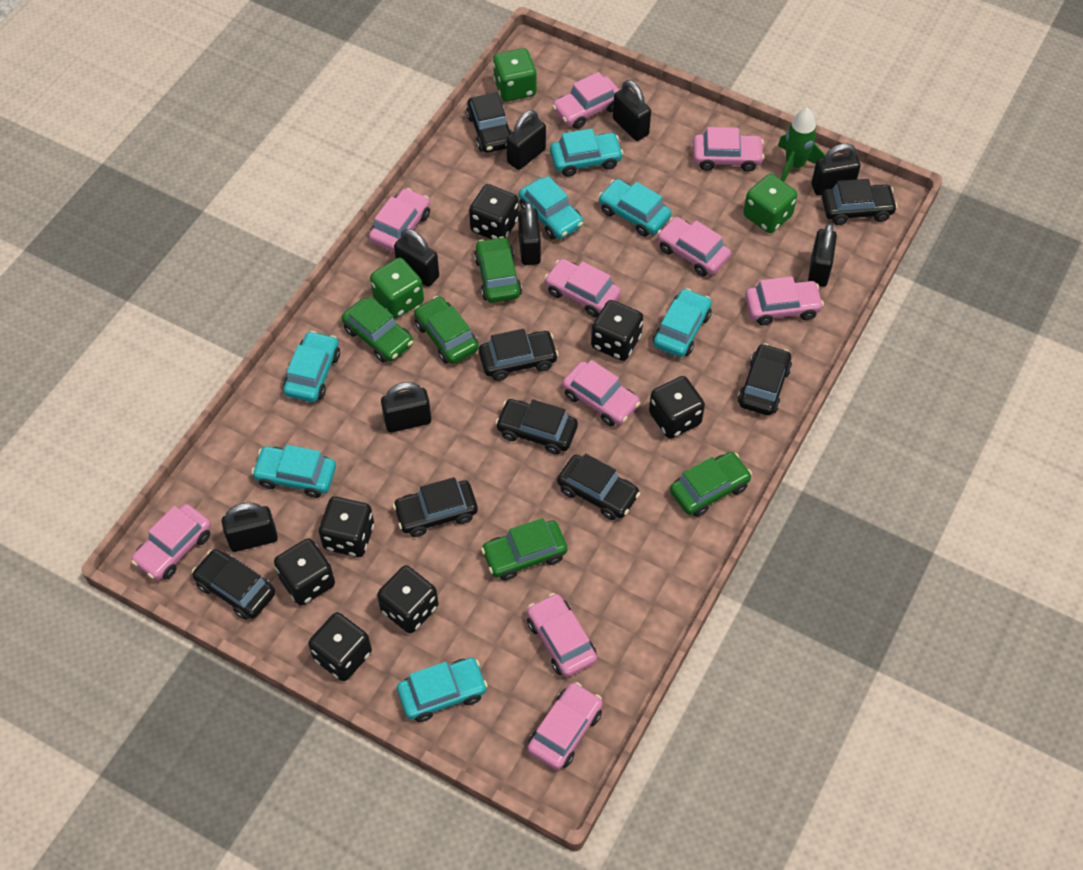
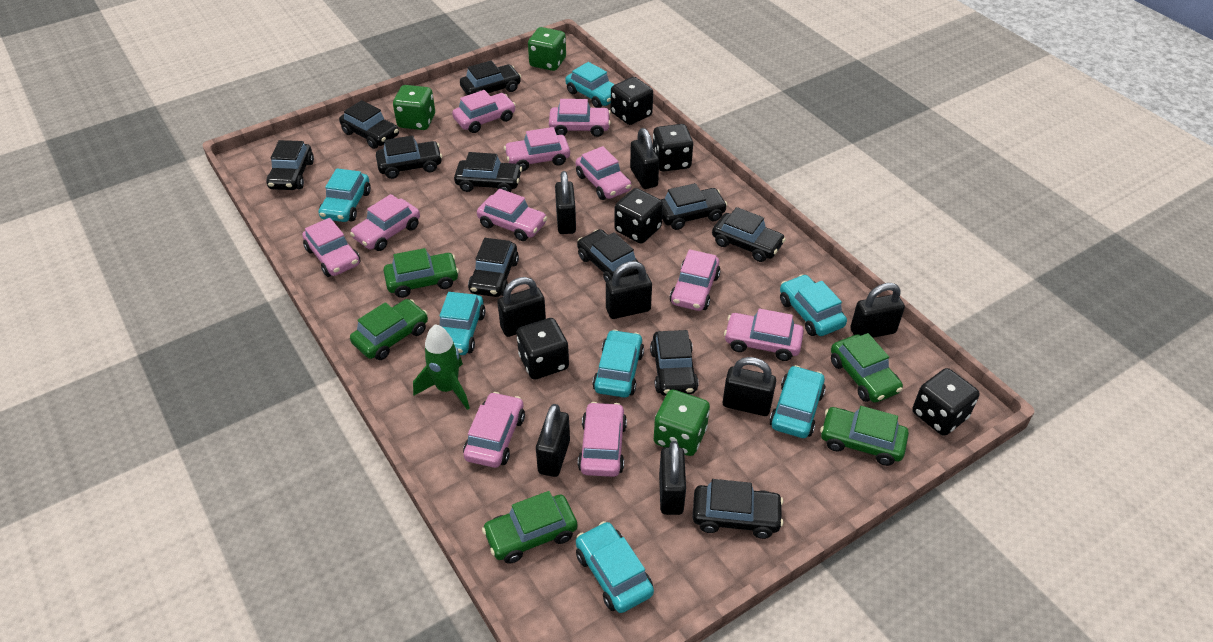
black car: [192,549,275,620] [393,477,478,537] [466,92,513,153] [479,329,558,381] [495,399,578,455] [557,453,640,520] [738,343,792,416] [822,179,898,225] = 8 -> [266,140,314,190] [339,100,399,149] [376,135,442,179] [454,152,522,192] [460,60,521,95] [468,238,519,297] [577,229,639,282] [650,330,698,396] [661,183,727,230] [692,479,783,539] [712,207,786,262] = 11
black dice: [274,538,335,606] [308,612,372,681] [319,497,374,557] [377,565,438,633] [469,184,519,239] [591,300,643,361] [649,376,705,439] = 7 -> [517,318,569,380] [611,77,653,125] [614,188,663,244] [653,124,693,172] [912,368,980,436] = 5
pink car: [131,504,211,580] [369,188,430,252] [527,593,597,677] [527,682,603,770] [544,259,621,317] [552,72,619,129] [562,360,640,426] [657,217,731,277] [693,127,765,172] [745,277,824,325] = 10 -> [302,218,361,277] [350,194,420,251] [452,90,516,133] [463,392,525,468] [477,189,547,241] [504,127,570,171] [549,99,611,137] [576,146,632,200] [578,402,627,477] [670,249,721,311] [724,309,804,361] = 11

